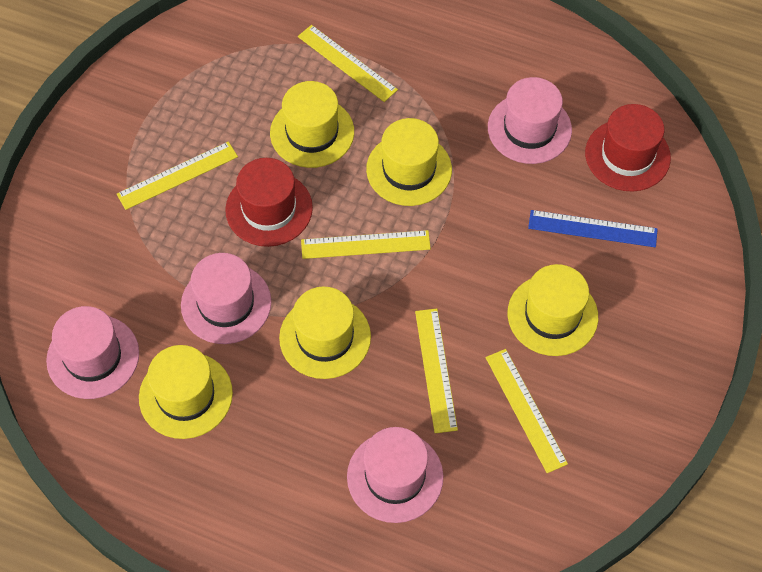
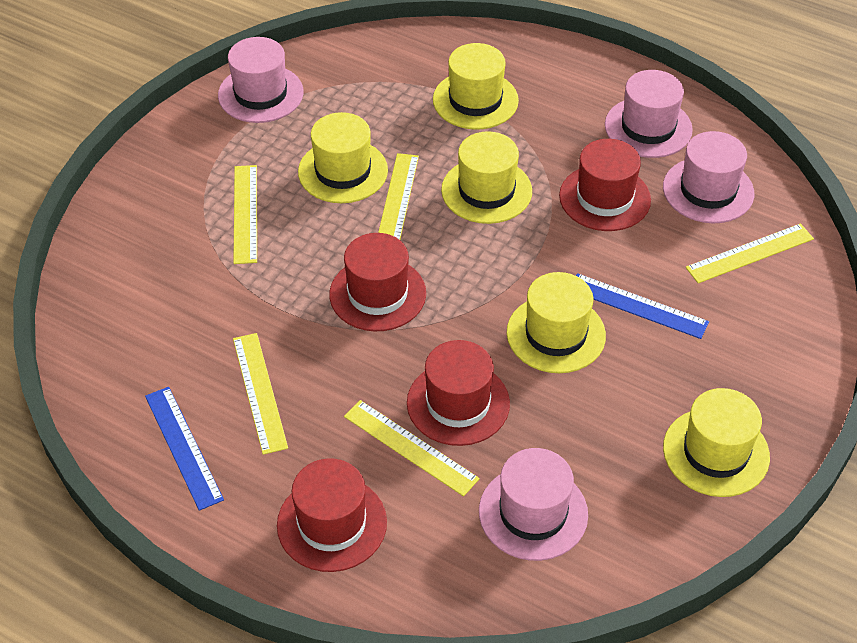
blue ruler: [528,210,658,247] = 1 -> [145,387,224,511] [576,273,709,339] = 2
red hat: [225,158,313,247] [585,104,671,192] = 2 -> [277,458,387,572] [329,233,426,331] [407,340,510,446] [559,139,651,231] = 4

